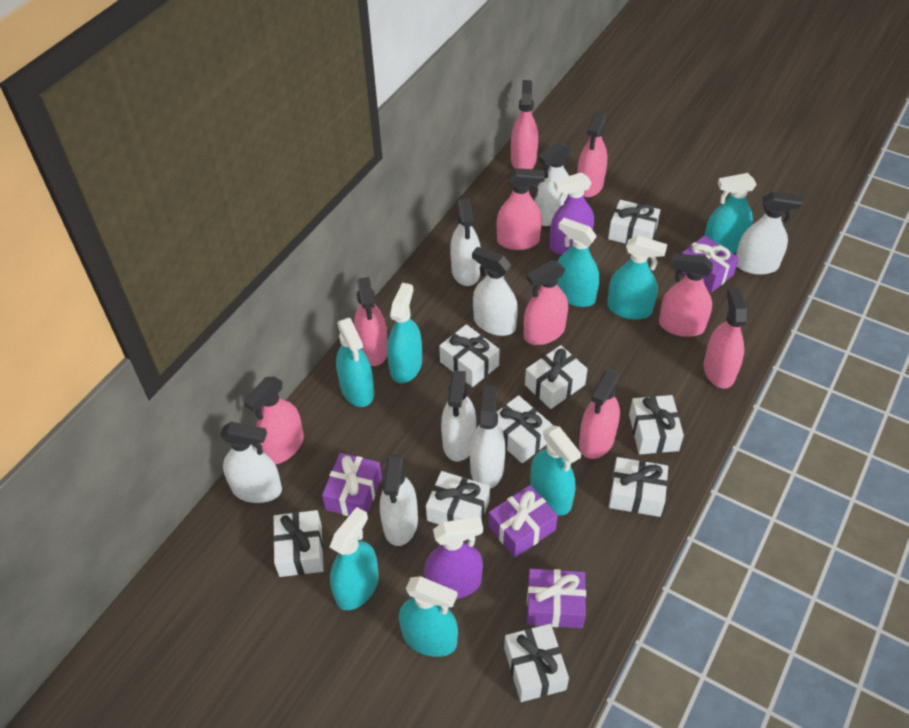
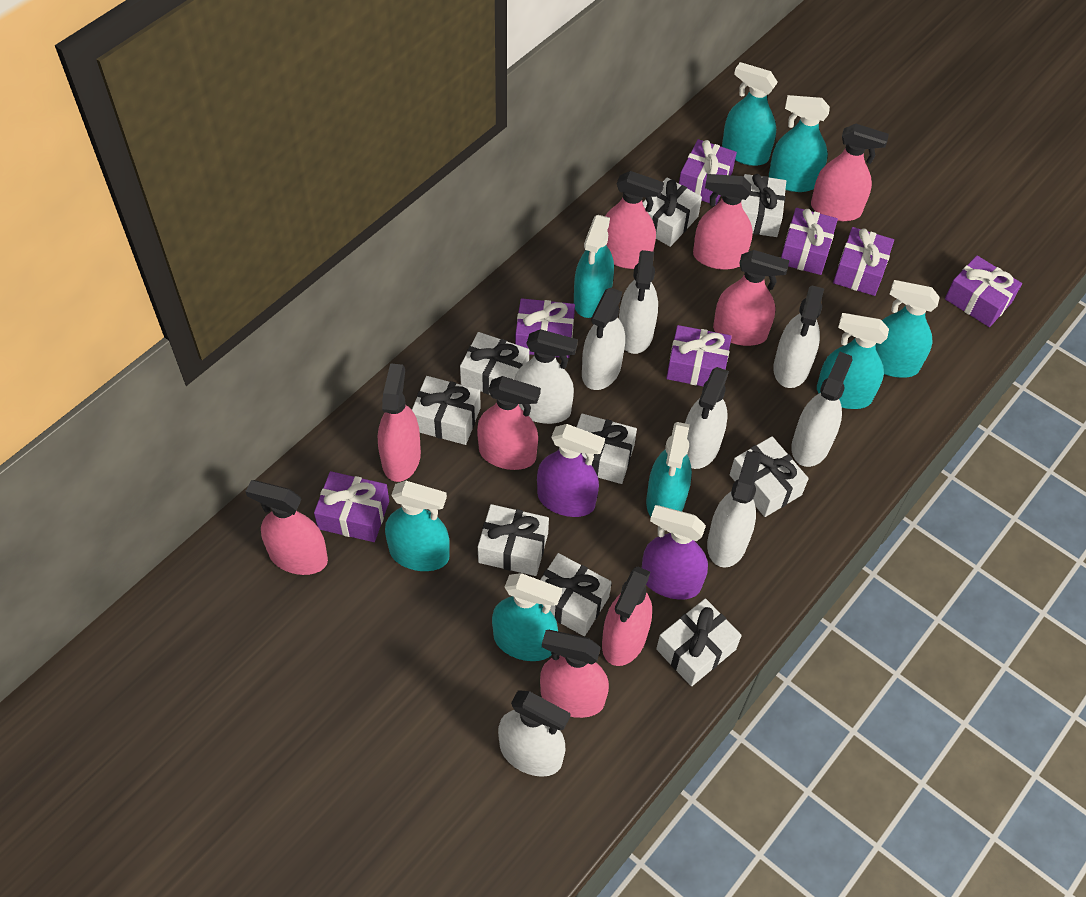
purple gift: [322,453,382,516] [489,485,558,558] [527,569,586,628] [682,235,739,293] = 4 -> [314,471,389,542] [515,298,575,358] [666,325,732,386] [679,139,737,205] [781,208,838,275] [833,227,894,296] [945,256,1022,327] = 7

